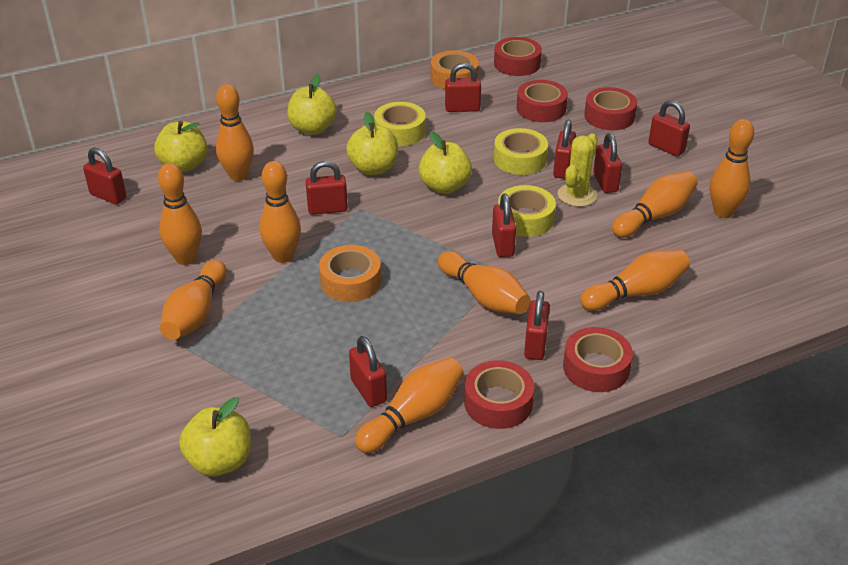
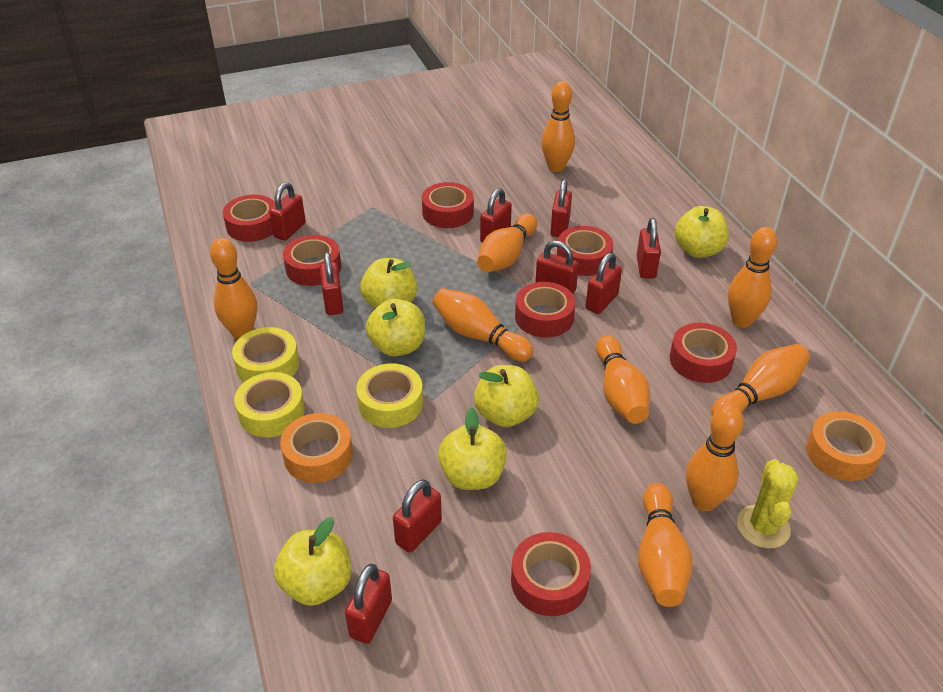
red tape: [464,360,534,429] [494,37,542,76] [517,80,568,122] [563,327,633,392] [584,87,637,130] = 5 -> [223,195,275,242] [283,235,341,286] [422,182,474,228] [511,532,591,616] [515,282,576,337] [557,226,613,276] [670,323,737,383] = 7
yellow apple: [154,121,208,172] [179,397,251,476] [287,74,337,135] [346,112,398,175] [418,131,472,194] = 5 -> [274,517,352,606] [360,258,417,308] [366,299,425,357] [438,407,507,490] [474,365,539,427] [675,206,729,258] = 6

